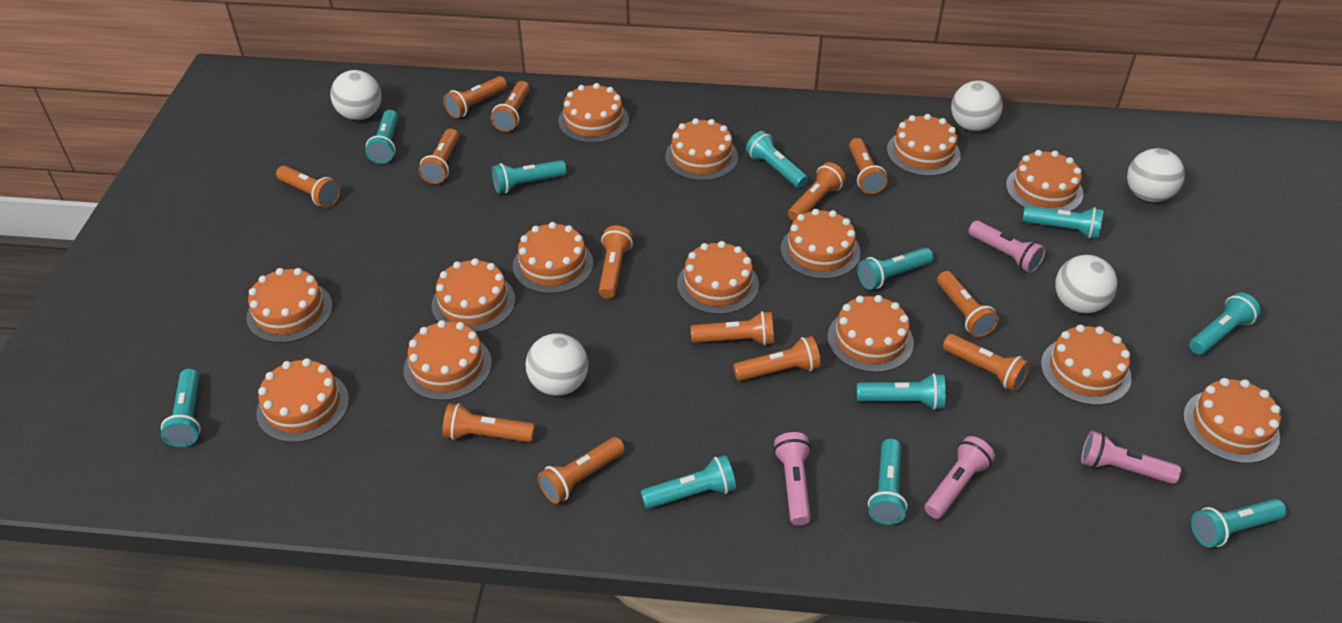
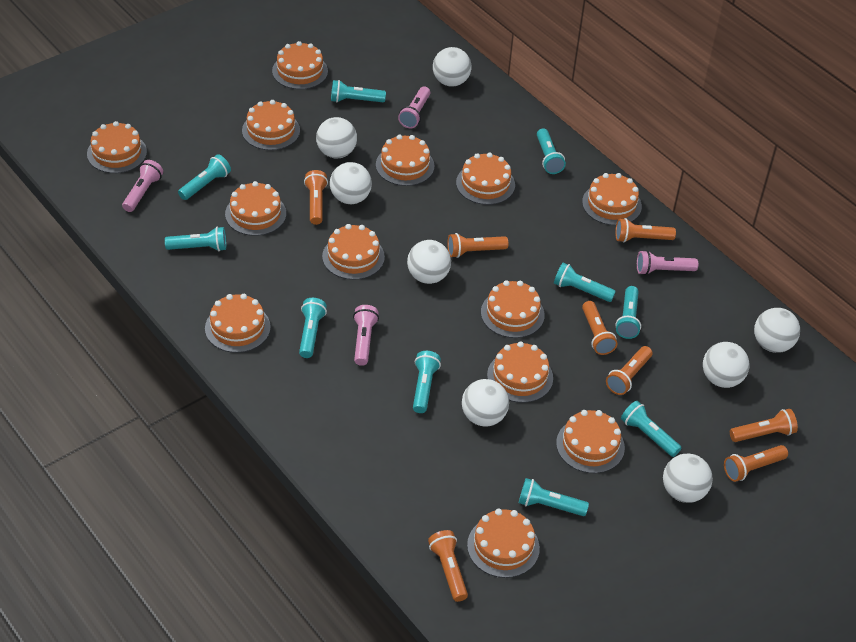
orange cake: [246,268,332,343] [256,358,349,443] [403,320,492,401] [432,258,515,333] [513,222,593,294] [558,83,629,143] [665,118,738,181] [677,241,759,314] [781,209,861,279] [828,295,914,373] [887,114,961,176] [1006,150,1083,211] [1041,325,1132,405] [1183,378,1281,464] = 14 -> [87,121,147,173] [205,294,271,353] [225,181,286,236] [242,100,300,150] [272,41,328,89] [322,224,385,280] [376,134,434,186] [456,152,515,205] [467,509,540,578] [481,280,545,338] [487,341,553,403] [556,410,625,473] [582,173,642,226] = 13
orange flashlight: [276,166,341,208] [419,129,459,184] [442,403,535,442] [443,76,507,118] [491,81,530,132] [538,437,625,504] [599,226,633,299] [691,311,774,345] [733,336,821,381] [788,162,846,221] [849,138,888,194] [937,271,999,337] [943,334,1030,391] = 13 -> [304,170,328,225] [428,530,468,602] [447,233,508,258] [582,301,617,355] [606,346,652,395] [615,218,676,243] [724,445,788,482] [730,409,798,442] = 8
turquoise flashlight: [161,369,201,447] [365,110,398,164] [492,160,566,194] [641,455,736,509] [746,131,808,188] [857,248,933,290] [857,373,946,410] [868,439,908,525] [1022,206,1104,239] [1189,292,1261,355] [1191,499,1287,547] = 11 -> [165,227,226,251] [178,154,231,200] [299,298,327,358] [331,80,386,103] [413,351,441,413] [519,478,589,516] [537,128,566,174] [554,263,616,302] [615,286,641,339] [621,401,681,457] = 10
white ball: [330,70,382,120] [526,333,588,396] [951,81,1003,131] [1055,255,1118,313] [1127,148,1185,202] = 5 -> [316,117,357,158] [330,162,372,204] [407,240,451,284] [433,47,471,87] [462,379,509,426] [663,454,713,503] [703,342,750,388] [754,308,800,353] = 8

